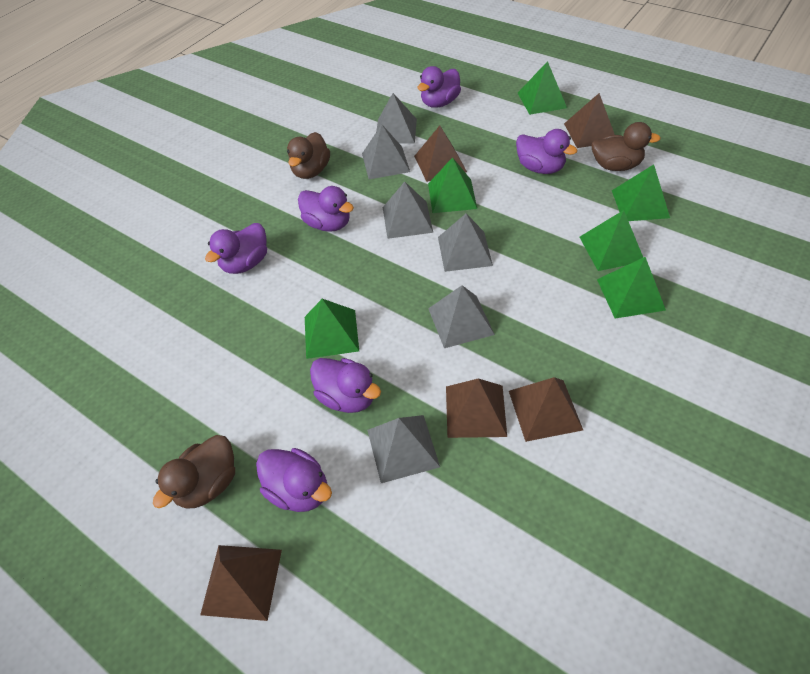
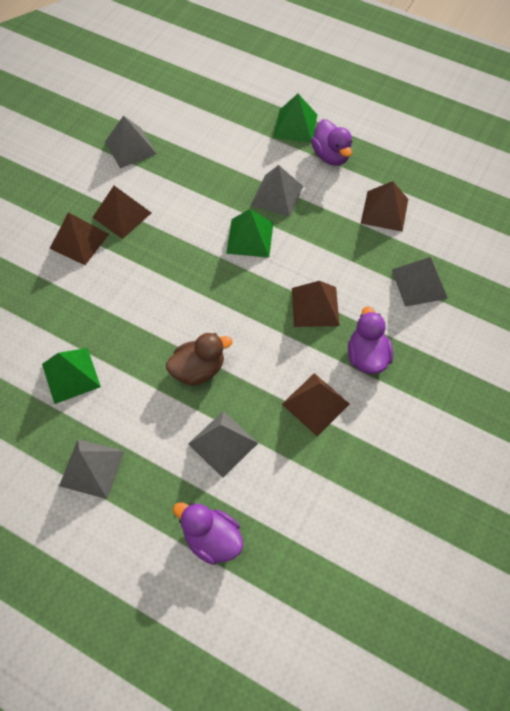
brown duck: [153,435,235,509] [287,132,330,179] [591,122,661,171] = 3 -> [166,333,232,386] = 1
green pyramid: [305,299,359,359] [428,157,477,213] [518,61,567,115] [580,210,643,271] [597,257,666,319] [612,164,670,221] = 6 -> [42,348,101,404] [226,209,273,258] [273,94,317,143] = 3
grey pyramid: [362,124,410,179] [367,415,440,483] [376,93,417,144] [383,182,433,239] [428,285,495,348] [438,213,493,272] = 6 -> [59,439,125,499] [105,116,157,168] [188,411,258,478] [251,165,303,217] [392,257,448,307] = 5
purple duck: [205,223,267,274] [256,448,332,512] [298,186,354,232] [310,358,381,413] [417,66,461,108] [516,129,577,174] = 6 -> [173,502,243,565] [311,119,352,166] [348,306,393,374] = 3

